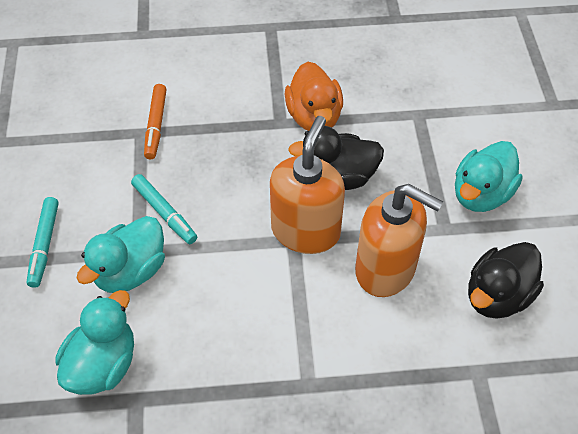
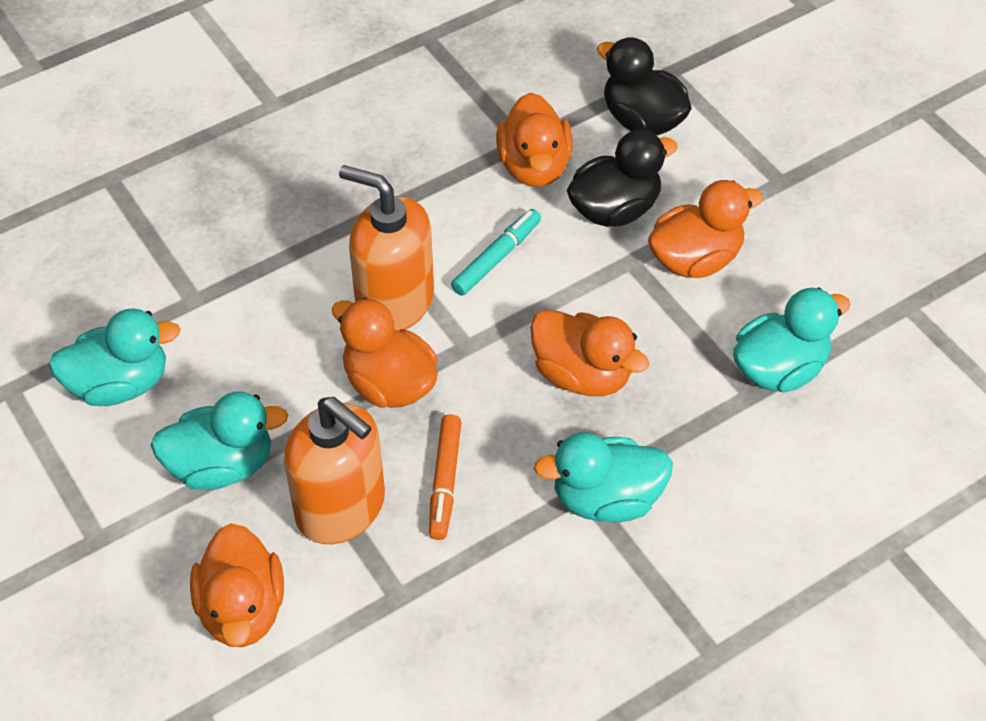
orange duck: [285,62,343,131] = 1 -> [190,523,284,647] [332,298,438,408] [496,93,573,187] [531,309,649,396] [648,180,763,278] = 5
turquoise duck: [55,290,134,395] [77,216,165,293] [455,141,522,212] = 3 -> [48,309,180,406] [151,392,288,490] [534,432,673,522] [733,288,850,392] = 4
turquoise marker: [27,197,59,288] [131,174,197,244] = 2 -> [451,209,541,296] = 1

